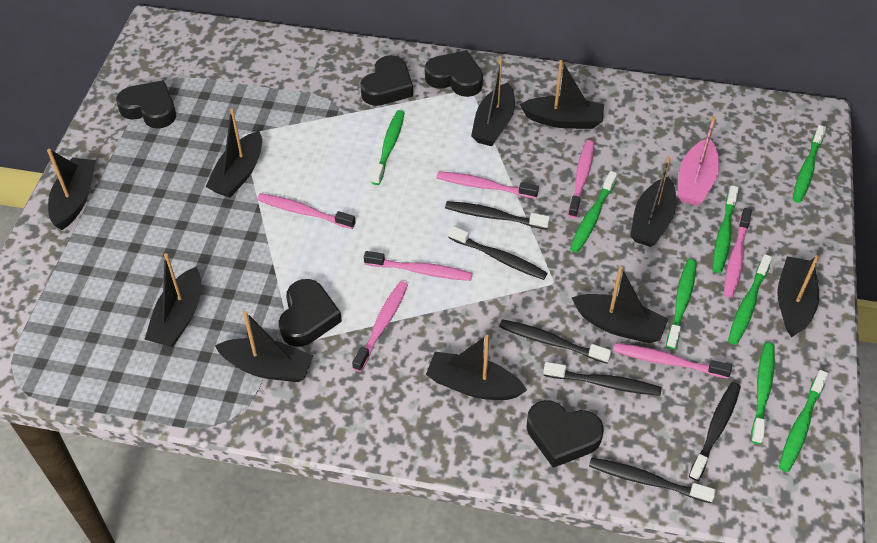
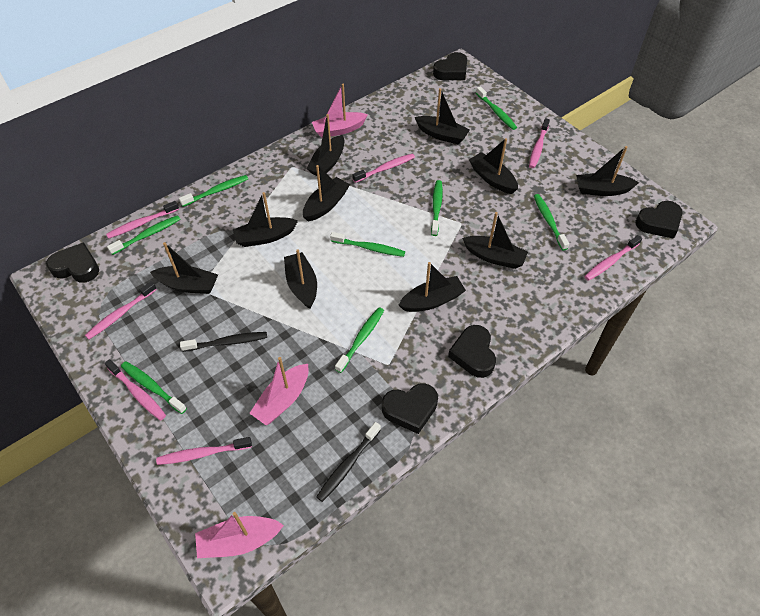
black toothbrush: [445,201,550,229] [448,226,548,280] [499,319,612,364] [543,362,662,396] [589,457,716,503] [689,382,741,481] = 6 -> [180,332,267,352] [316,422,381,502] = 2
pink boat: [677,116,719,206] = 1 -> [195,512,284,558] [249,357,309,425] [312,84,368,138] = 3

